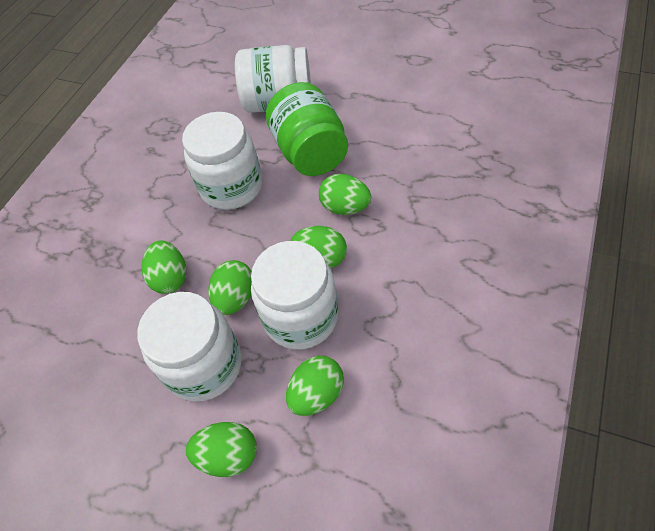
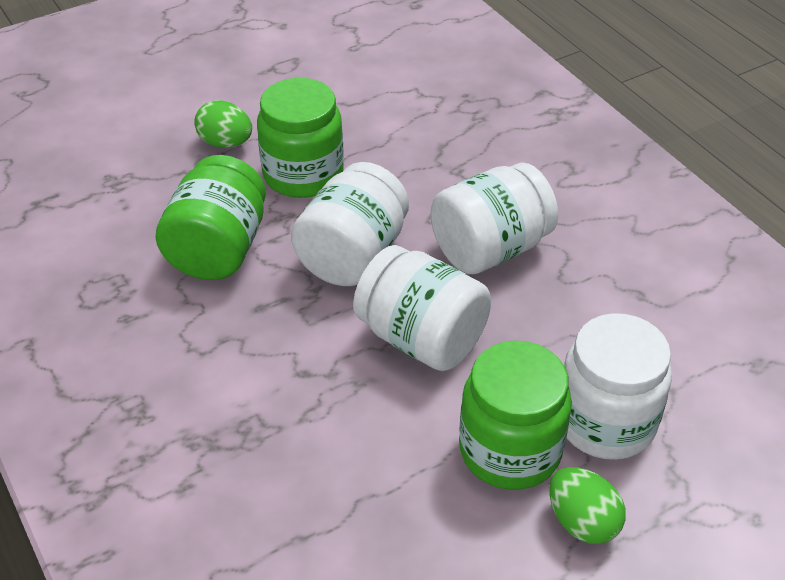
green egg: [141,240,186,294] [186,422,257,477] [208,260,252,315] [286,356,344,416] [290,226,347,268] [319,174,371,215] = 6 -> [194,100,252,148] [549,467,626,544] = 2
green jar: [266,82,348,176] = 1 -> [155,155,266,280] [257,78,344,198] [459,340,572,490] = 3

